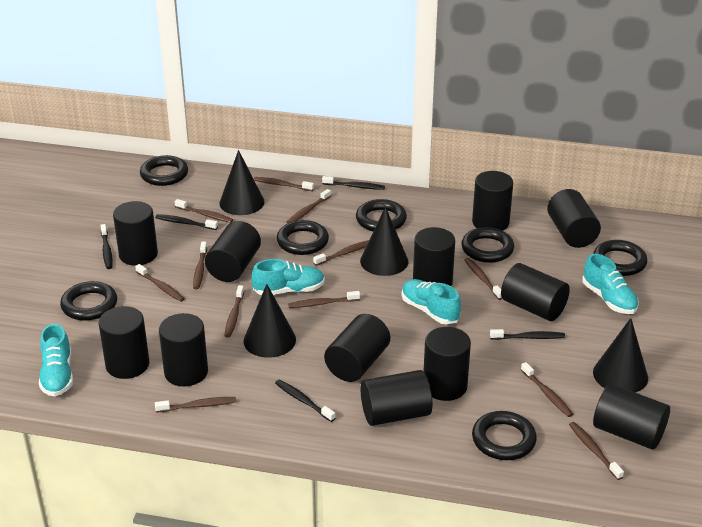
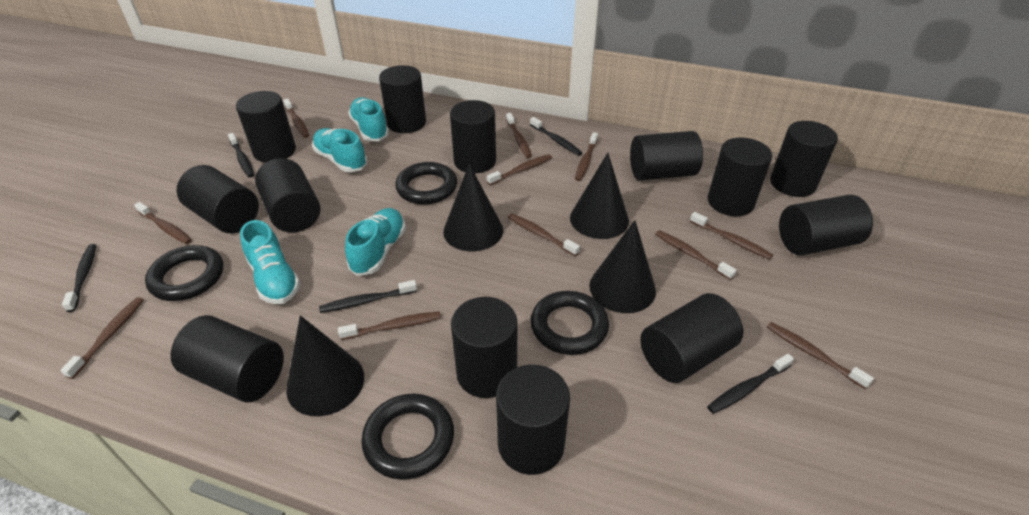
black cylinder: [99,306,150,379] [113,201,158,266] [159,313,208,386] [205,221,261,282] [324,314,390,382] [361,370,432,426] [413,227,455,286] [424,327,471,401] [472,171,513,231] [501,263,570,321] [547,189,601,248] [593,384,670,450] = 12 -> [171,315,284,402] [177,165,259,233] [236,91,296,163] [255,158,320,232] [379,65,426,133] [450,100,496,173] [451,297,517,398] [496,365,570,475] [630,131,703,181] [640,293,743,383] [708,138,772,216] [770,121,838,197] [779,195,873,255] = 13
black ring: [60,281,117,321] [140,155,188,186] [277,220,329,255] [356,199,407,231] [461,227,514,263] [472,411,537,460] [593,240,647,276] = 7 -> [145,245,223,301] [361,394,454,480] [395,162,457,205] [531,291,609,355] = 4
brown toothbrush: [135,264,185,302] [155,397,236,413] [175,199,233,223] [193,242,207,289] [224,285,244,338] [254,177,314,191] [286,189,331,224] [288,291,360,308] [313,240,369,266] [464,258,502,300] [521,362,573,417] [569,422,624,480] = 12 -> [60,297,144,379] [134,202,192,244] [283,98,309,138] [338,311,441,340] [487,154,552,185] [506,113,532,158] [508,214,580,256] [575,132,598,181] [655,230,737,280] [690,212,773,260] [767,322,874,389] = 11

